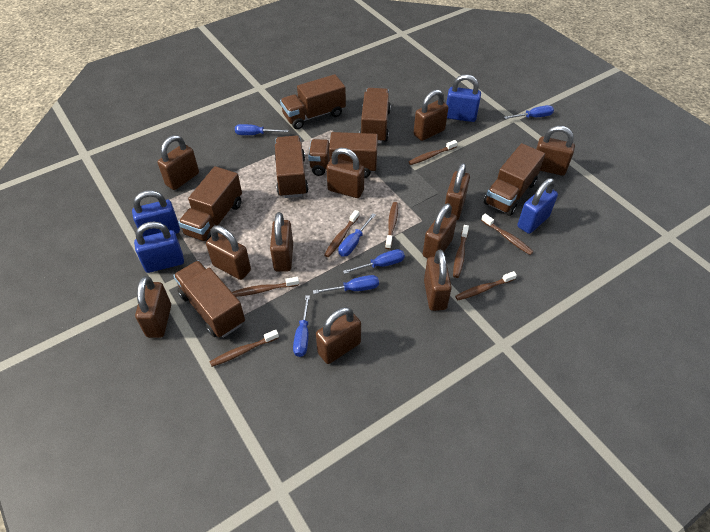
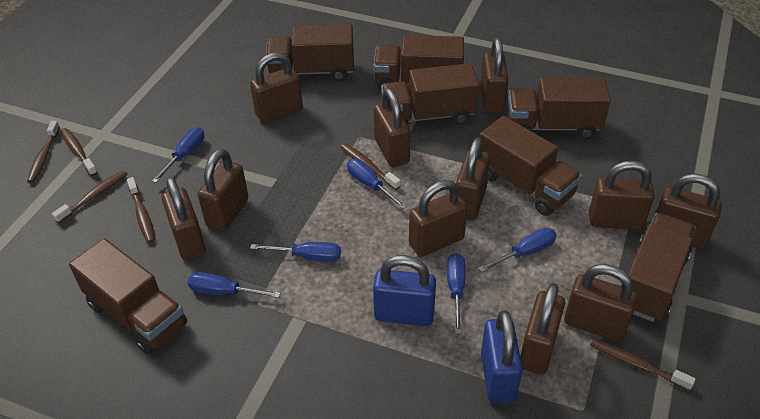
blue padlock: [132,190,180,237] [134,222,184,273] [446,74,481,122] [517,178,558,234] = 4 -> [373,255,436,326] [481,310,523,403] = 2
brown toothbrush: [210,330,279,367] [232,277,299,297] [324,210,359,257] [385,202,398,249] [408,140,458,165] [453,225,469,278] [455,271,517,300] [481,214,533,255] = 8 -> [27,121,60,183] [52,170,127,223] [60,128,98,176] [127,177,155,243] [341,144,401,190] [590,338,696,391] = 6

